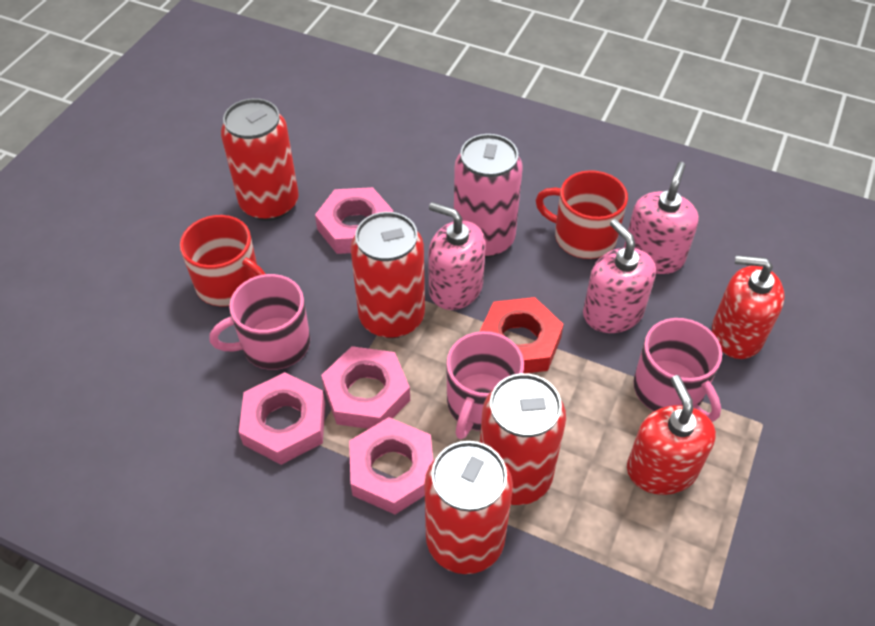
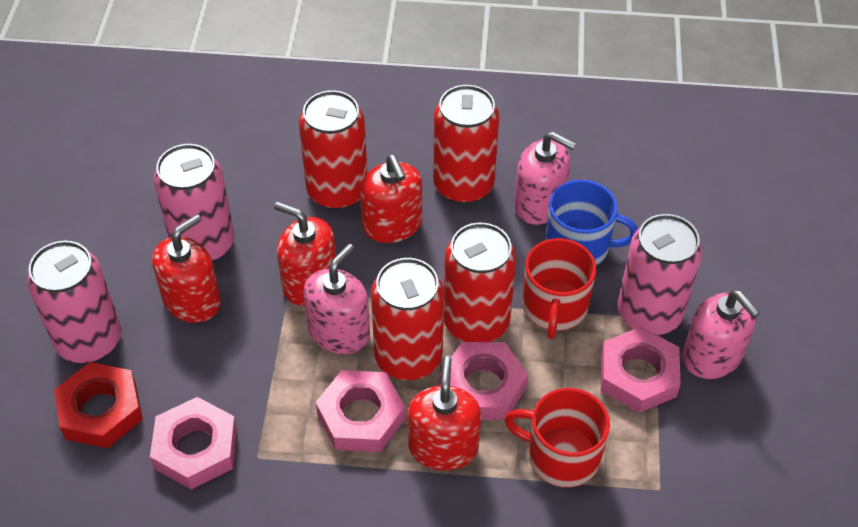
blue mug: none = 0 -> [546,180,638,265] = 1
pink can: [453,134,523,258] = 1 -> [27,241,121,363] [154,144,234,262] [618,214,702,335] = 3
pink mug: [209,274,310,370] [446,331,524,439] [633,318,722,422] = 3 -> none = 0
red soap dispenser: [627,375,716,495] [712,255,785,359] = 2 -> [152,214,221,323] [274,202,336,306] [360,155,422,243] [408,356,481,471] = 4

